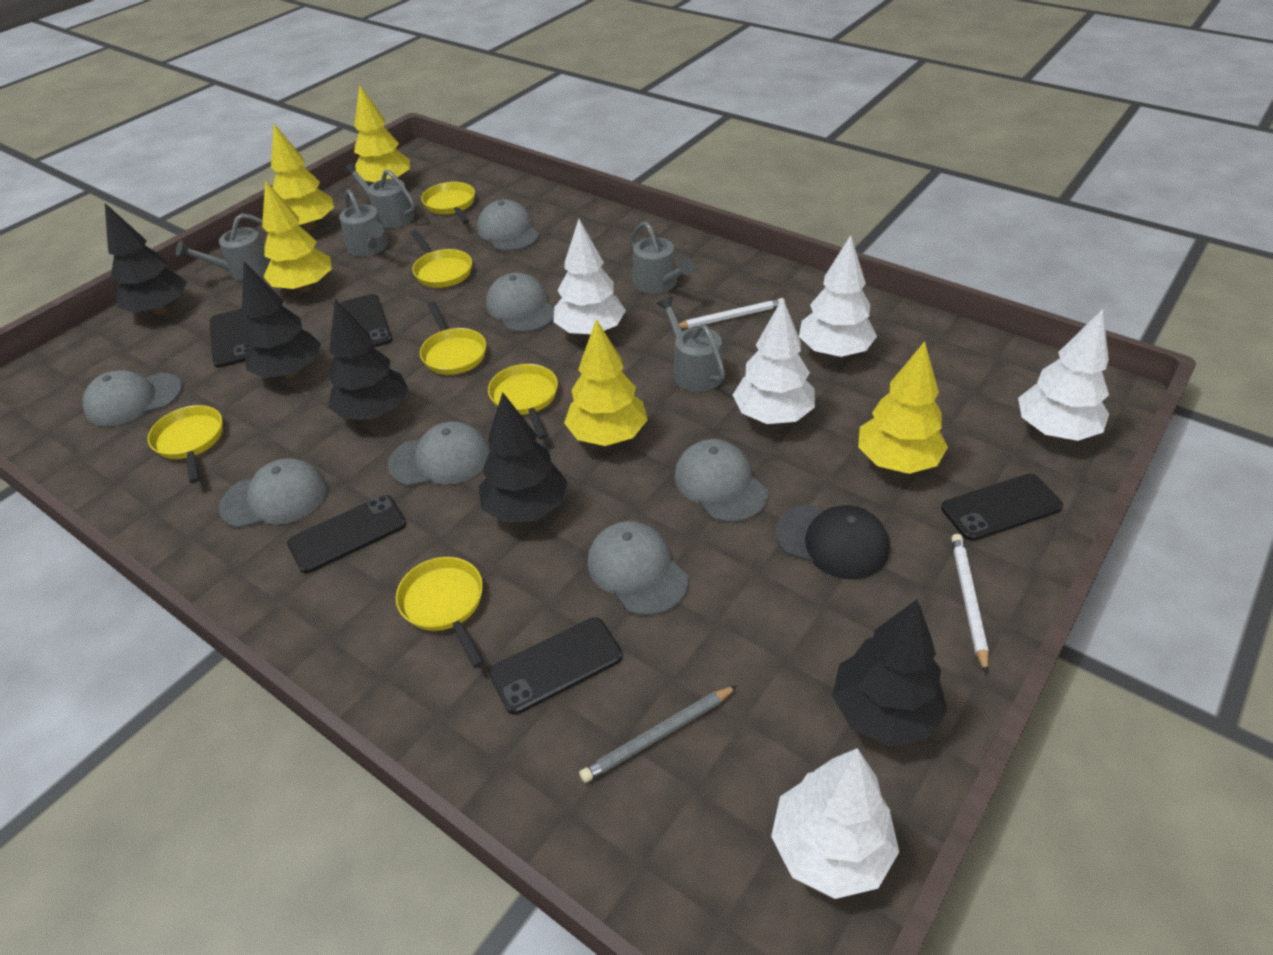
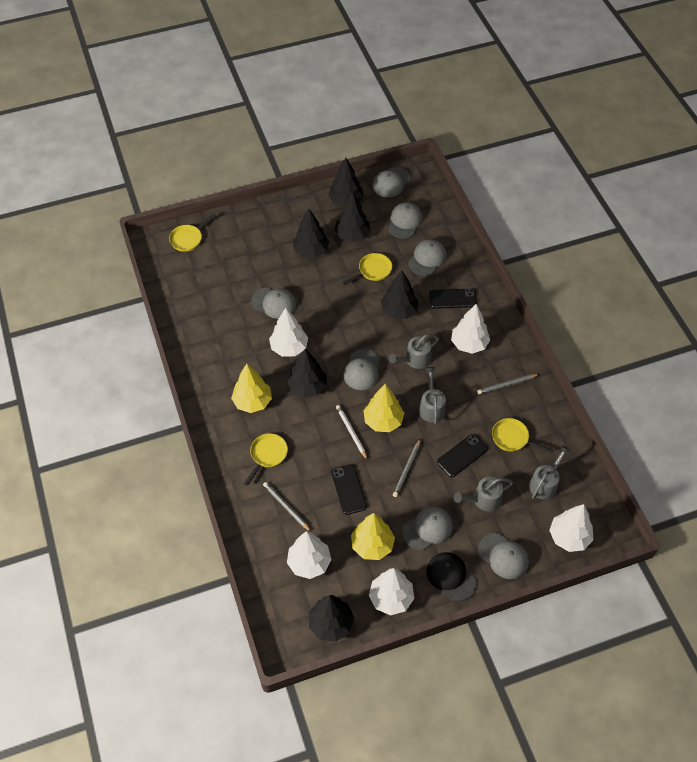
black phone: [210,309,250,368] [287,495,406,574] [340,294,392,348] [489,617,623,715] [941,474,1063,541] = 5 -> [331,464,367,515] [429,289,477,309] [437,434,488,477] = 3
black tree: [105,203,187,315] [242,261,321,378] [328,299,408,419] [479,392,568,523] [832,599,948,747] = 5 -> [287,348,327,398] [293,209,329,258] [309,595,354,642] [328,157,364,207] [334,192,371,242] [381,270,419,319] = 6
grey pencil: [579,686,737,783] = 1 -> [263,482,311,532] [393,439,421,497] [477,374,539,394] = 3
grey watering can: [176,213,271,281] [339,189,388,257] [343,162,416,228] [630,222,695,294] [657,296,725,392] = 5 -> [389,334,439,369] [419,367,446,425] [454,477,514,511] [529,445,571,500] = 4
white pencil: [671,298,785,329] [951,534,989,674] = 2 -> [336,405,368,460] = 1
yellow pan: [148,405,223,483] [396,557,484,668] [411,230,472,288] [420,302,486,375] [421,182,475,224] [488,364,558,440] = 6 -> [169,214,216,252] [244,433,288,486] [342,253,392,285] [492,418,553,453] = 4
yellow tree: [262,180,332,292] [271,124,334,230] [354,84,410,182] [564,319,648,446] [858,341,948,474] = 5 -> [231,364,272,413] [351,513,395,560] [363,384,404,432] = 3

